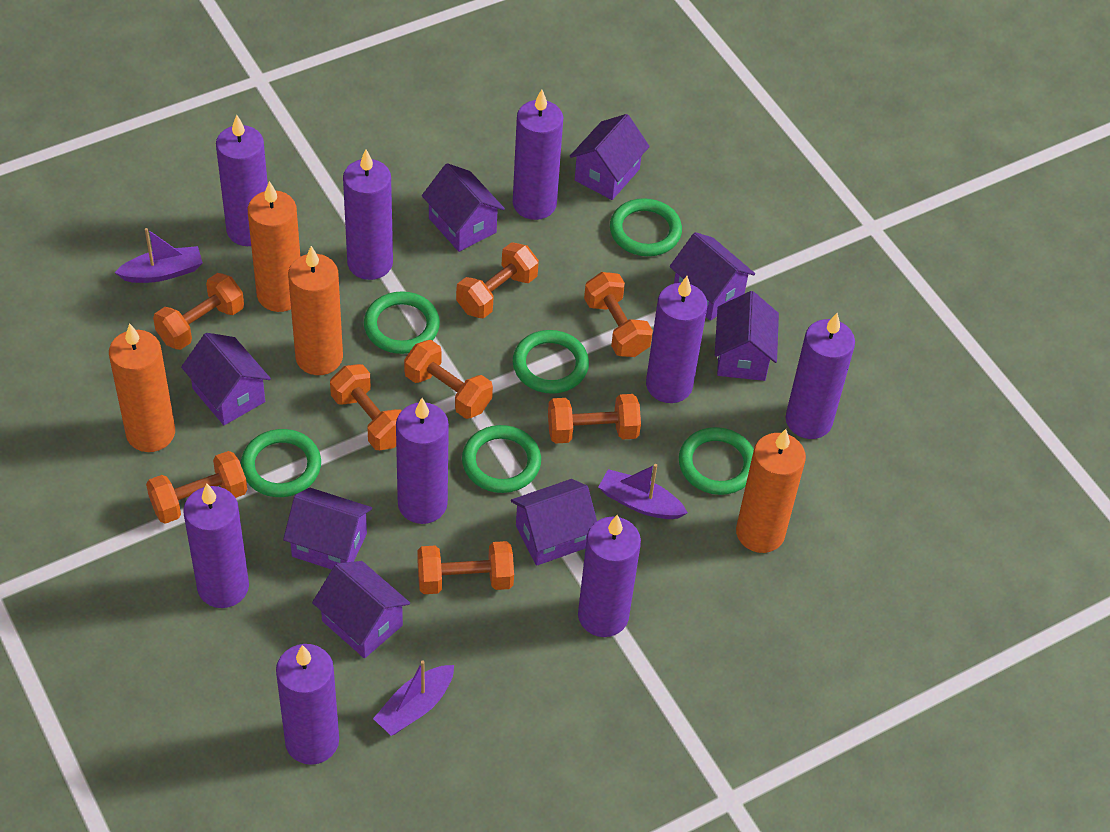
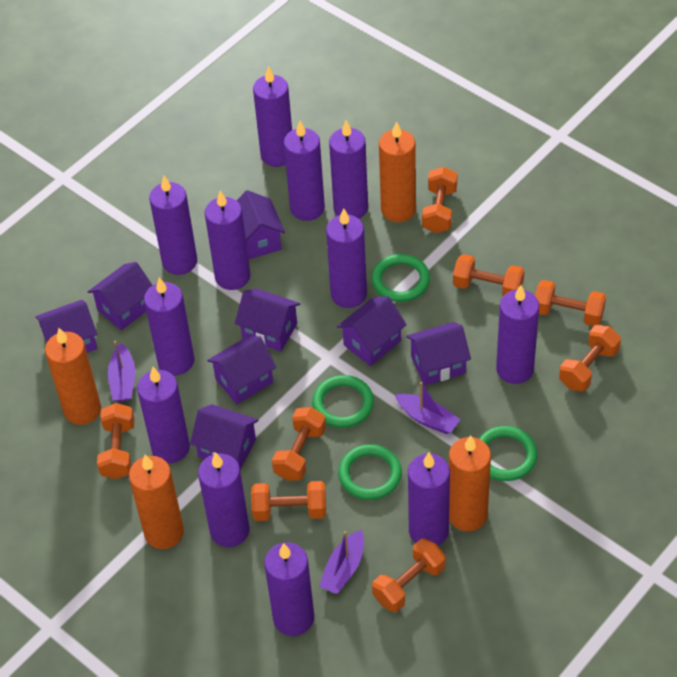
green ring: [241,429,321,497] [364,291,440,354] [462,425,541,493] [513,330,589,394] [610,198,682,256] [679,427,754,495] = 6 -> [312,375,374,428] [338,444,402,500] [372,254,430,302] [479,426,538,481] = 4
purple candle: [183,484,249,608] [216,115,268,246] [276,644,339,765] [343,150,393,280] [396,398,449,524] [513,89,563,220] [578,515,641,637] [646,276,707,403] [786,313,855,439] = 9 -> [137,367,190,463] [144,277,194,375] [149,176,197,275] [198,452,250,547] [204,191,251,290] [253,66,292,167] [264,543,314,636] [284,121,325,221] [326,208,367,308] [329,120,368,219] [408,452,450,546] [496,285,539,384] = 12

